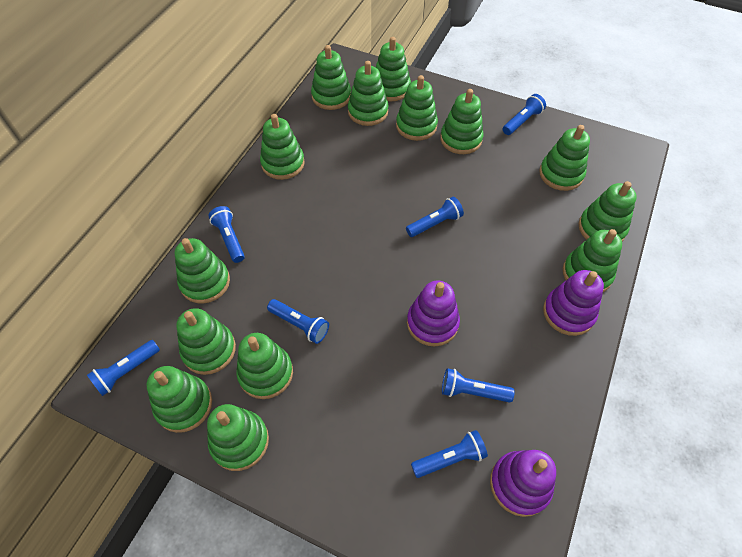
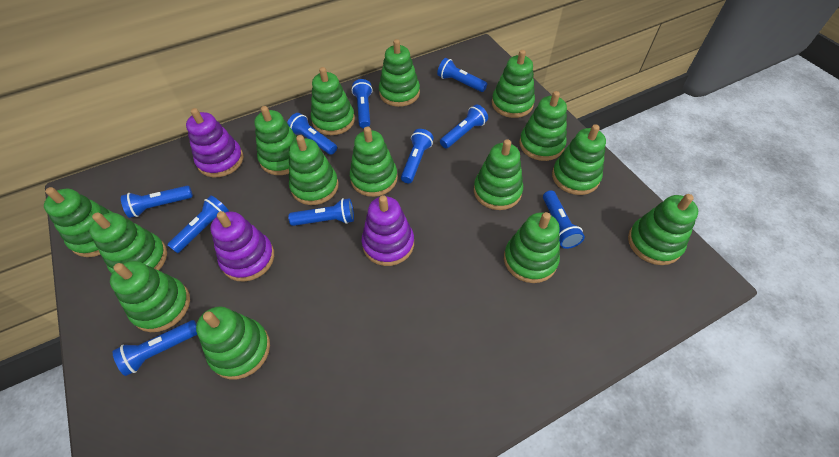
blue flashlight: [87,340,160,396] [209,206,245,263] [267,299,329,344] [406,197,464,237] [411,430,488,478] [442,368,515,403] [503,94,546,135] = 7 -> [113,320,197,376] [121,186,193,218] [167,195,229,253] [287,113,337,155] [288,198,354,226] [351,79,373,128] [401,129,434,183] [437,58,487,92] [440,104,488,149] [543,190,585,249] = 10
green stacking toy: [147,366,212,433] [175,238,230,304] [176,308,236,375] [207,404,269,471] [236,333,293,399] [260,114,305,180] [311,45,351,110] [348,61,388,126] [376,37,411,101] [396,75,438,141] [440,89,484,154] [539,125,590,191] [563,229,622,292] [578,181,637,241] = 14 -> [44,187,114,257] [89,212,167,273] [110,261,190,332] [196,306,270,379] [254,106,297,175] [289,135,339,205] [311,67,355,135] [350,127,398,197] [379,39,420,107] [474,139,523,210] [492,50,535,118] [504,212,560,283] [519,91,567,161] [552,124,606,195] [628,194,698,265] = 15

